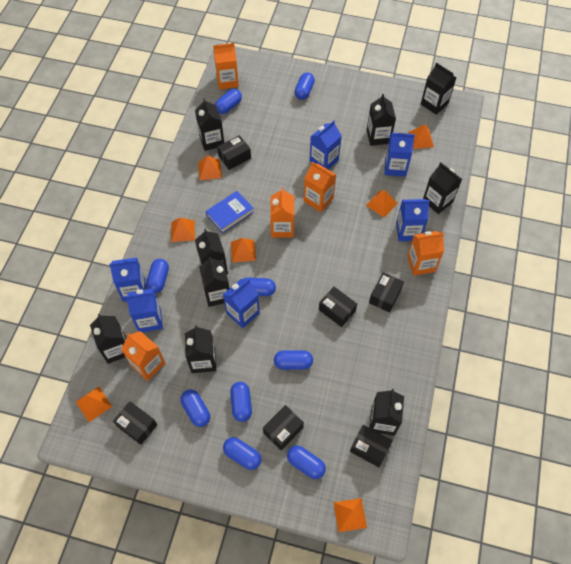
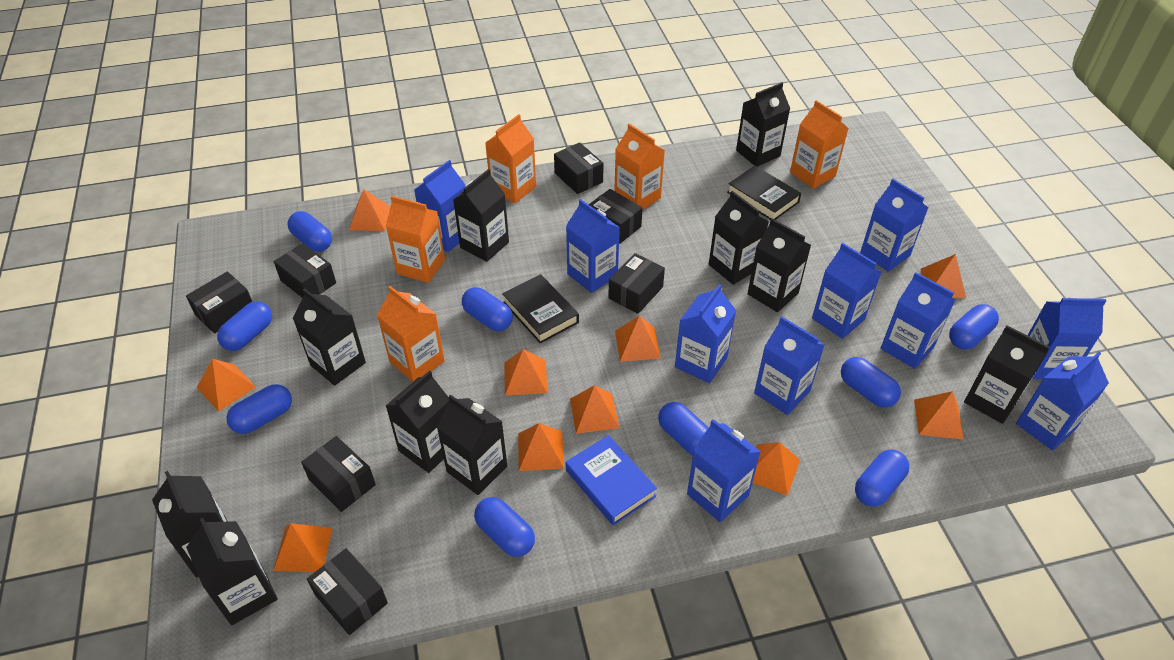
black book: none = 0 -> [502,274,579,343] [727,166,801,220] = 2
black box: [113,401,157,445] [217,135,251,170] [263,405,304,450] [319,287,357,327] [350,425,393,467] [369,272,404,313] = 6 -> [186,272,252,333] [274,243,336,298] [301,436,376,512] [307,548,388,635] [554,142,604,194] [589,189,643,243] [608,253,665,314] = 7
black carton: [90,314,126,364] [185,325,216,373] [195,98,224,151] [195,229,228,274] [199,256,230,307] [367,94,396,146] [369,389,404,436] [421,62,457,115] [423,162,462,214] = 9 -> [152,471,228,577] [186,518,278,625] [293,288,366,386] [386,370,449,473] [437,395,507,495] [453,169,509,262] [709,191,769,285] [736,82,790,167] [748,218,811,312] [964,325,1050,424] = 10
blue carton: [109,258,146,302] [126,288,163,332] [223,279,260,328] [309,120,342,170] [385,133,415,177] [396,199,430,241] = 6 -> [414,160,465,252] [566,199,620,293] [675,284,736,383] [687,419,761,522] [754,316,825,415] [812,243,881,339] [860,179,928,272] [881,272,955,369] [1016,352,1109,451] [1027,298,1107,379] = 10
orange pyramid: [76,386,112,422] [171,218,195,242] [198,155,222,180] [231,238,256,262] [333,498,367,532] [366,190,398,218] [408,124,434,149] = 7 -> [196,359,256,411] [273,523,333,572] [349,189,391,231] [504,349,547,396] [518,423,564,471] [570,385,619,434] [615,315,661,362] [752,442,800,496] [914,391,964,440] [921,254,966,298] = 10

